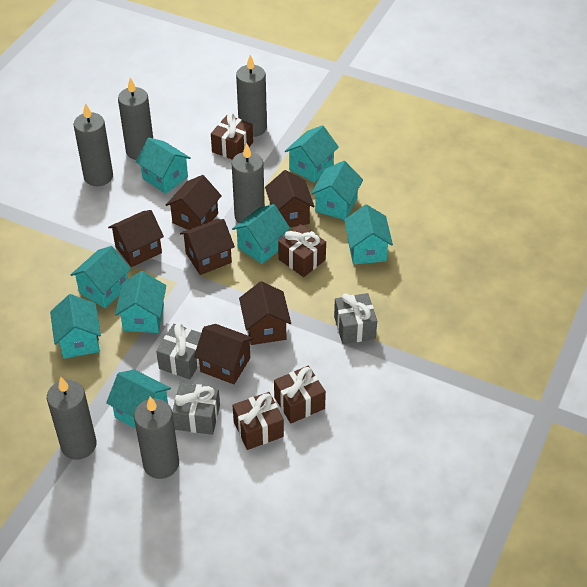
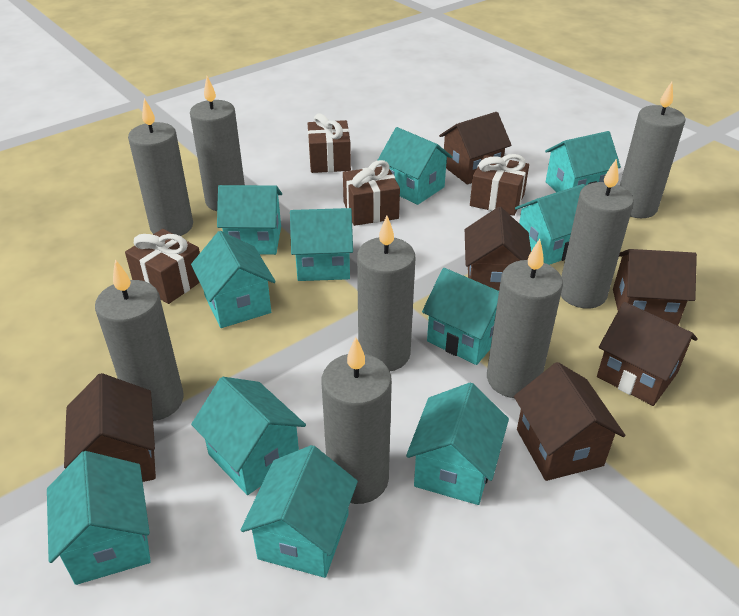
grey candle: [47,377,97,460] [74,103,113,186] [118,78,153,160] [134,396,179,479] [232,143,265,223] [236,55,267,137] = 6 -> [95,259,184,421] [128,98,193,236] [190,76,245,211] [322,337,392,504] [357,216,416,371] [487,239,563,398] [561,159,634,309] [620,82,685,218] = 8
grey gift: [156,323,201,380] [172,383,220,435] [334,293,377,344] = 3 -> none = 0
turquoise house: [50,294,101,359] [70,246,131,308] [106,369,171,429] [115,271,166,333] [136,138,191,194] [232,204,290,264] [285,125,339,183] [311,161,363,220] [344,204,393,264] = 9 -> [47,451,151,585] [191,231,276,328] [191,377,306,495] [217,185,282,255] [241,445,358,578] [290,208,353,281] [378,127,453,205] [406,382,509,505] [422,268,499,365] [515,184,586,265] [545,131,621,192] = 11

